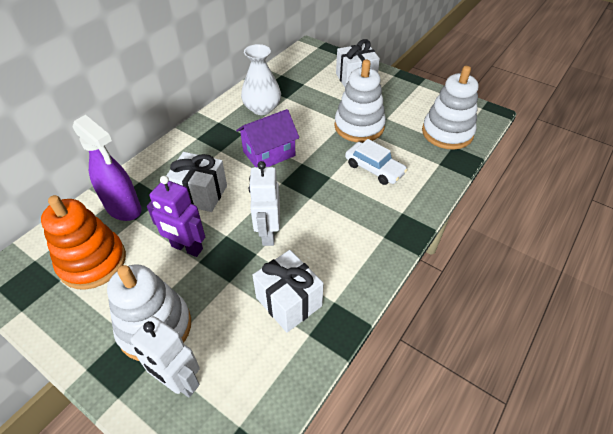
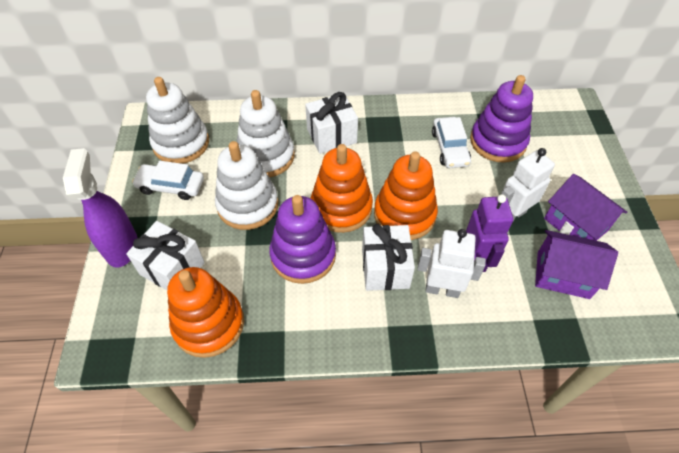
orange stacking toy: [41,195,126,290] = 1 -> [167,267,244,358] [311,144,373,233] [374,151,438,240] = 3
purple house: [236,109,299,167] = 1 -> [535,230,618,299] [544,174,627,241] = 2
purple stacking toy: none = 0 -> [269,195,336,284] [470,75,533,163] = 2
white car: [345,139,407,185] = 1 -> [132,161,204,200] [432,117,471,168] = 2
white vase: [241,44,281,115] = 1 -> none = 0

